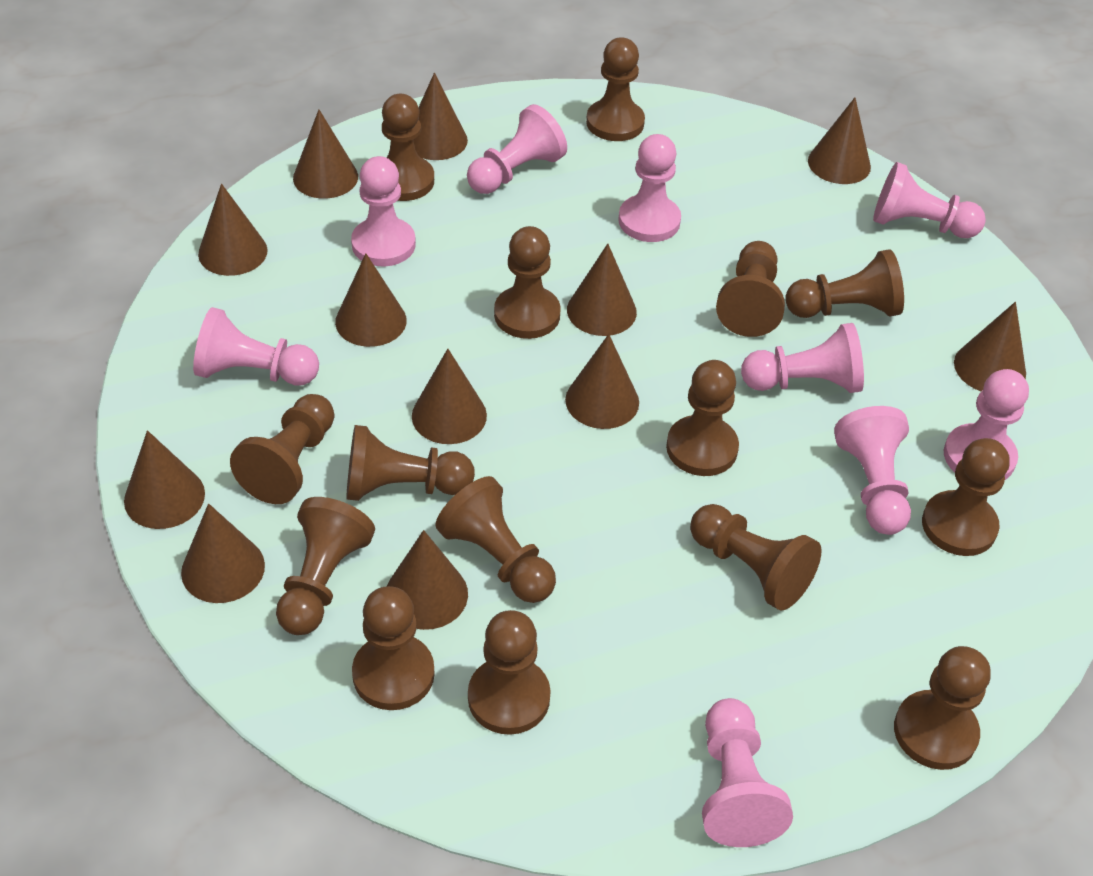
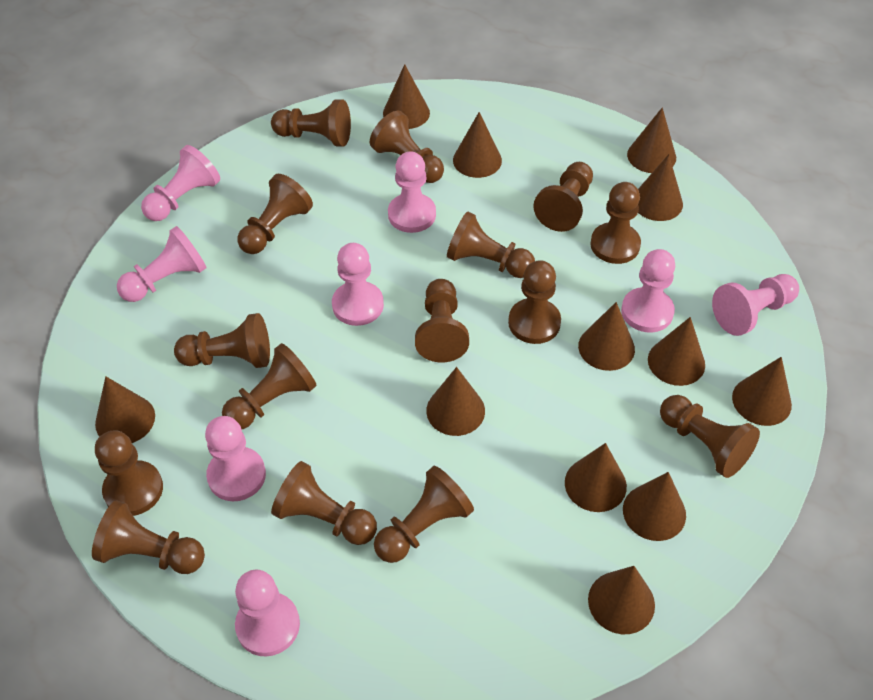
pink pawn: [193,307,319,385] [351,156,416,266] [467,104,567,194] [618,134,681,242] [702,698,793,847] [741,323,864,393] [834,406,911,535] [873,162,986,238] [944,369,1029,480] = 9 -> [117,226,207,302] [141,145,220,221] [205,416,266,501] [235,570,300,656] [332,243,384,326] [388,151,436,233] [621,249,675,332] [712,274,799,336] = 8

